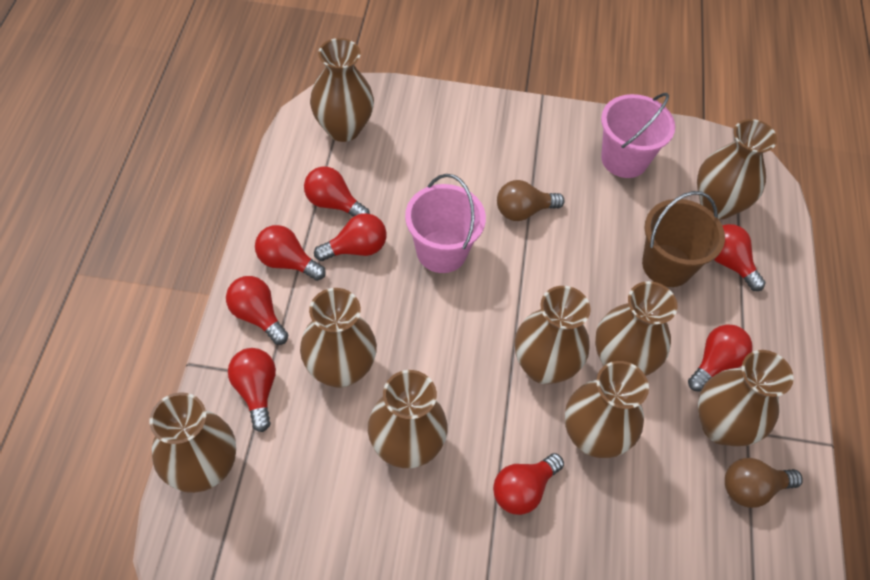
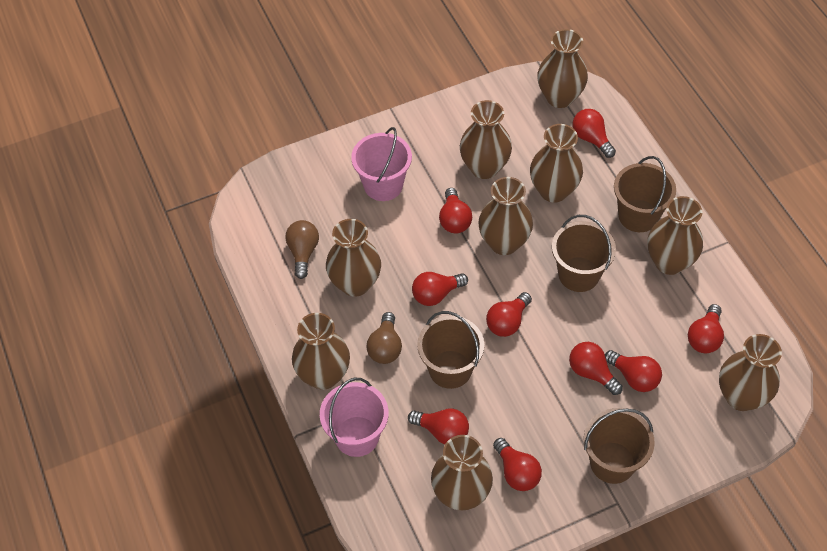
brown bucket: [642,191,725,287] = 1 -> [417,311,484,389] [552,215,616,292] [584,408,655,484] [614,156,676,232] = 4
red light bulb: [226,276,288,345] [228,348,276,432] [255,225,326,281] [304,167,370,217] [314,213,386,261] [493,453,564,515] [688,324,753,392] [714,224,766,291] = 8 -> [408,409,469,445] [412,272,468,306] [439,188,472,233] [486,292,532,337] [493,438,542,491] [569,342,623,395] [572,109,616,158] [605,350,662,392] [688,304,724,353] = 9

